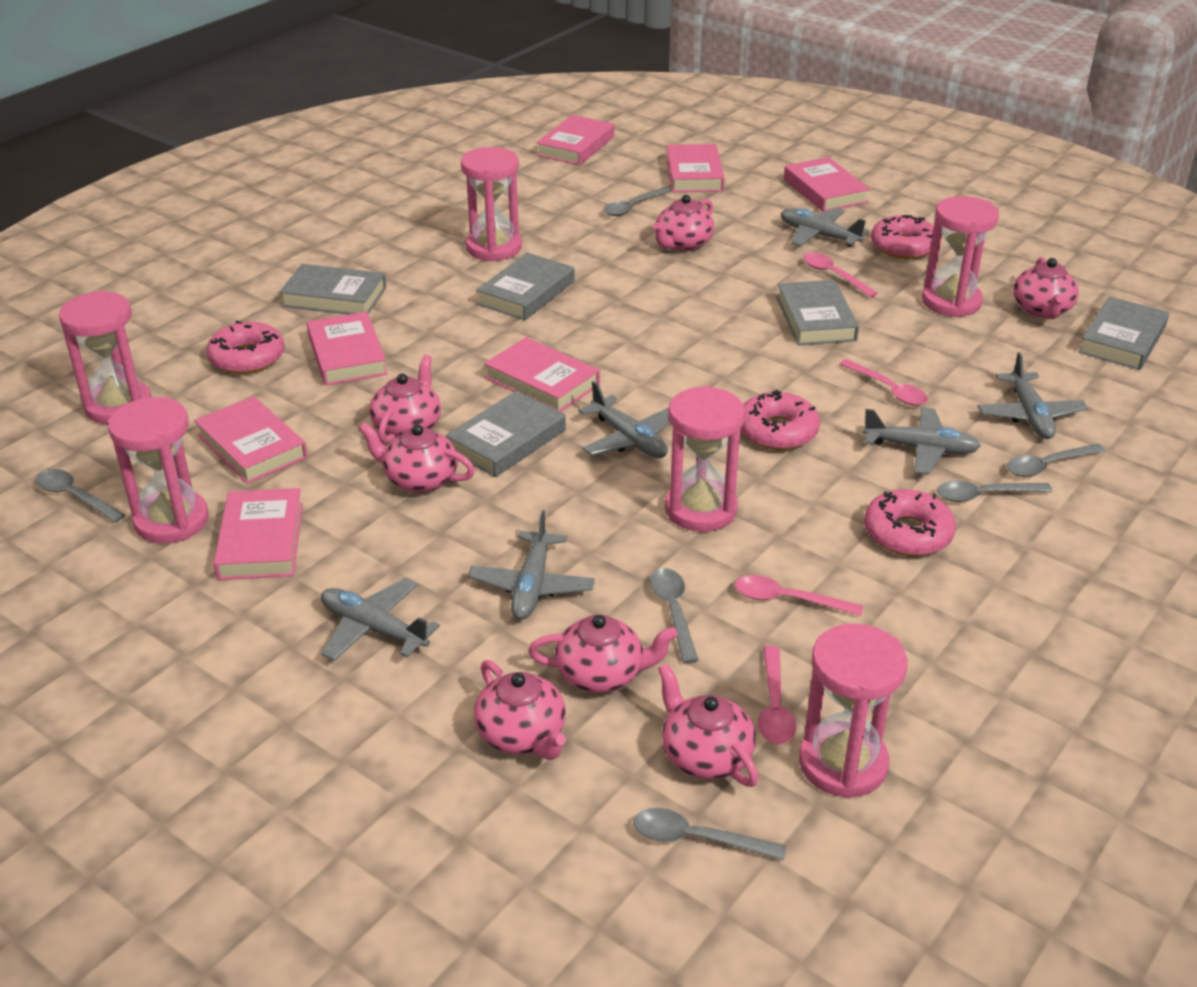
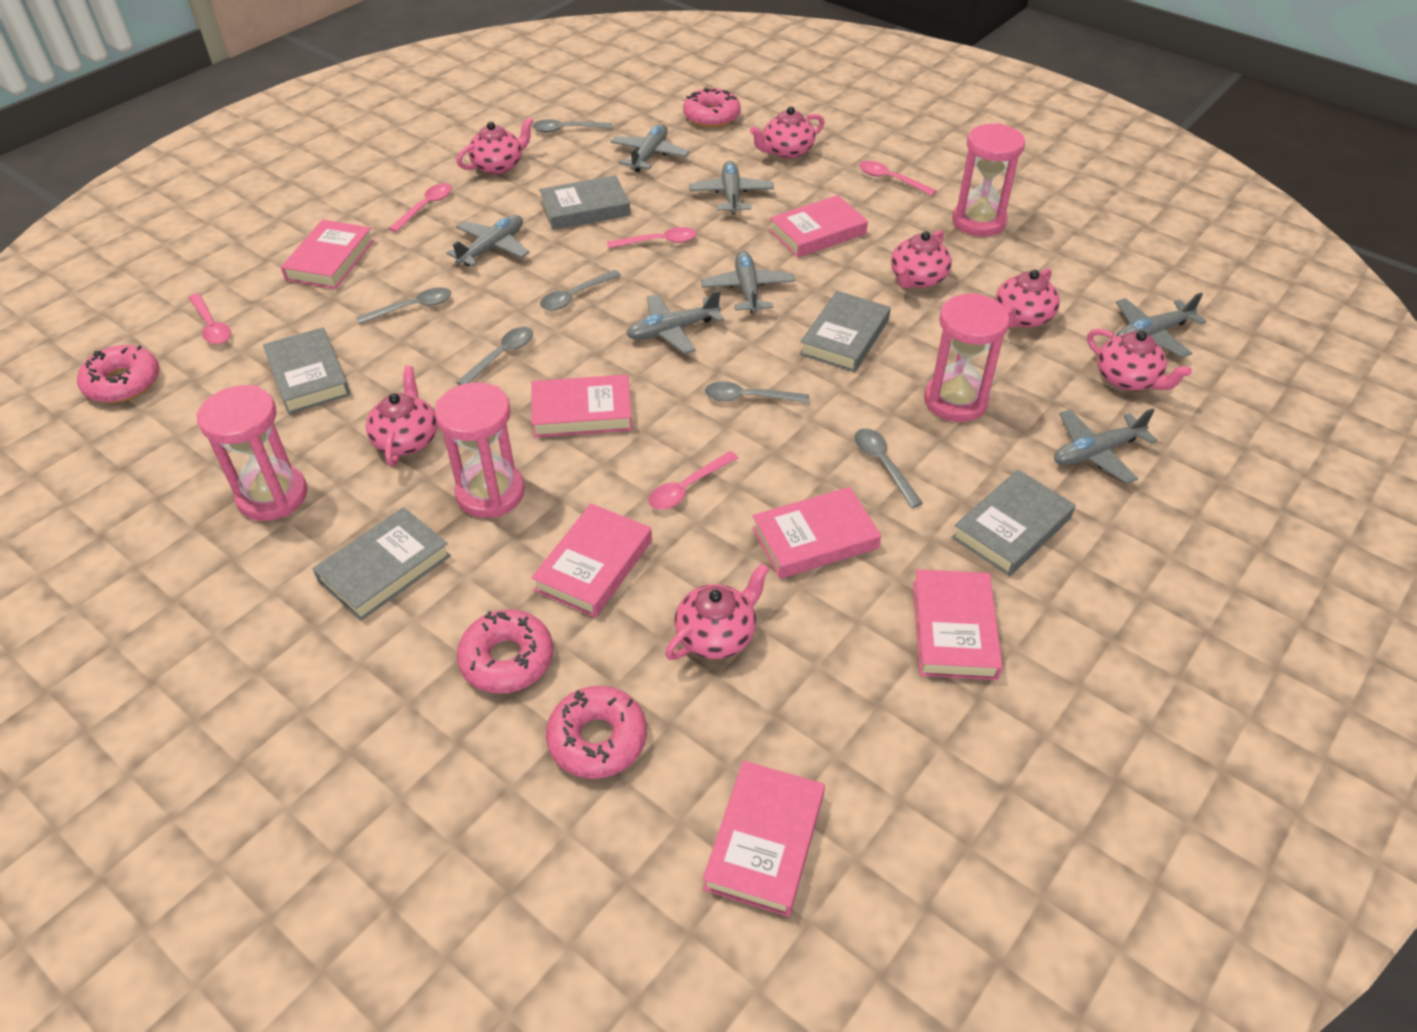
grey plane: [321,578,440,661] [468,510,595,620] [578,381,670,458] [781,208,868,247] [862,407,981,475] [978,353,1088,439] = 6 -> [446,215,529,267] [611,124,690,172] [626,290,724,354] [689,161,774,215] [701,251,795,313] [1054,408,1158,484] [1116,292,1206,358] = 7
pink hourglass: [59,291,152,424] [108,397,209,543] [461,147,522,262] [665,386,745,532] [799,623,908,799] [922,196,999,317] = 6 -> [196,385,307,521] [435,382,525,518] [924,293,1010,422] [953,123,1025,237] = 4
pink spoon: [735,575,863,616] [758,646,796,745] [803,252,878,297] [840,359,928,406] = 4 -> [188,293,231,344] [389,183,452,232] [607,227,697,248] [648,451,738,510] [859,161,937,196] = 5

